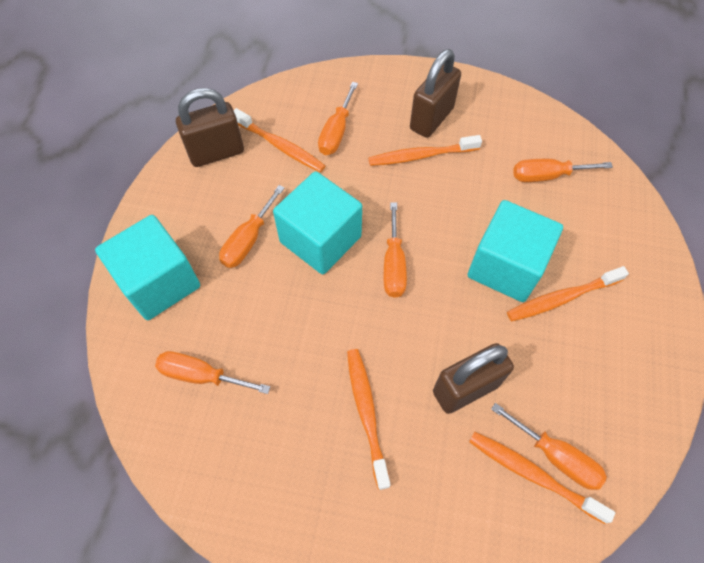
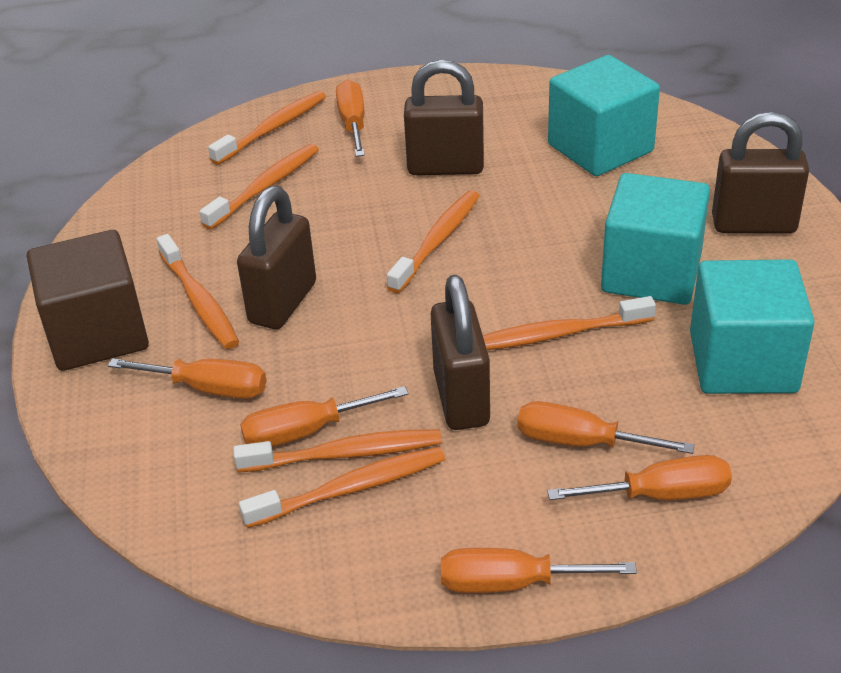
brown cube: none = 0 -> [27,230,149,371] = 1
brown padlock: [176,88,244,167] [410,49,461,138] [433,343,514,414] = 3 -> [237,186,316,329] [404,60,484,175] [431,275,490,430] [712,112,809,233] = 4
orange toothbrush: [234,108,325,173] [347,349,391,490] [368,135,482,166] [469,432,615,524] [507,266,629,321] = 5 -> [157,234,239,349] [200,144,319,230] [208,91,326,165] [233,429,442,473] [239,447,445,528] [387,190,480,293] [483,296,656,350] = 7

